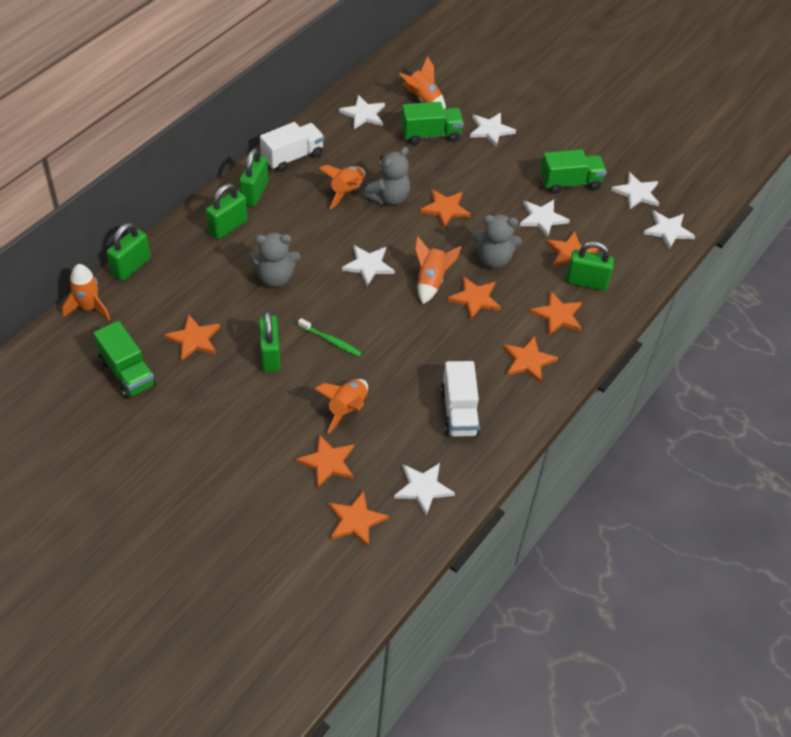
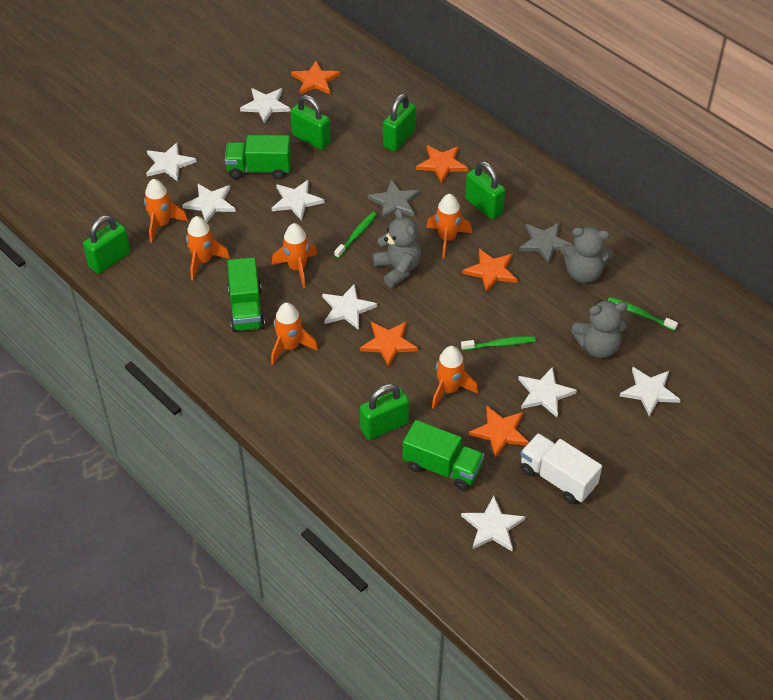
green toothbrush: [298,318,362,357] = 1 -> [334,212,377,258] [461,336,536,350] [608,297,678,331] = 3
grey star: none = 0 -> [367,179,420,220] [519,223,574,264] = 2
orange rocket: [62,264,110,321] [315,379,368,434] [319,165,365,209] [400,56,446,109] [414,236,461,304] = 5 -> [144,179,188,243] [186,216,230,280] [271,302,318,365] [272,223,317,288] [426,194,472,258] [432,346,478,409] = 6
orange star: [164,314,220,361] [296,434,354,488] [328,490,389,548] [420,189,471,228] [447,276,501,320] [503,336,558,383] [530,291,582,335] [546,231,598,267] = 8 -> [291,61,340,94] [360,321,418,367] [416,145,468,183] [462,249,518,293] [469,406,529,458] = 5
white star: [339,95,385,129] [341,245,395,286] [394,463,455,516] [469,112,516,147] [519,199,570,238] [611,172,659,210] [643,210,695,250] = 7 -> [146,142,197,182] [182,184,236,223] [240,88,291,124] [272,180,324,221] [322,284,377,330] [461,496,525,552] [518,367,577,417] [620,367,681,417] = 8
white truck: [260,122,324,172] [441,361,480,437] = 2 -> [520,433,602,504] = 1

